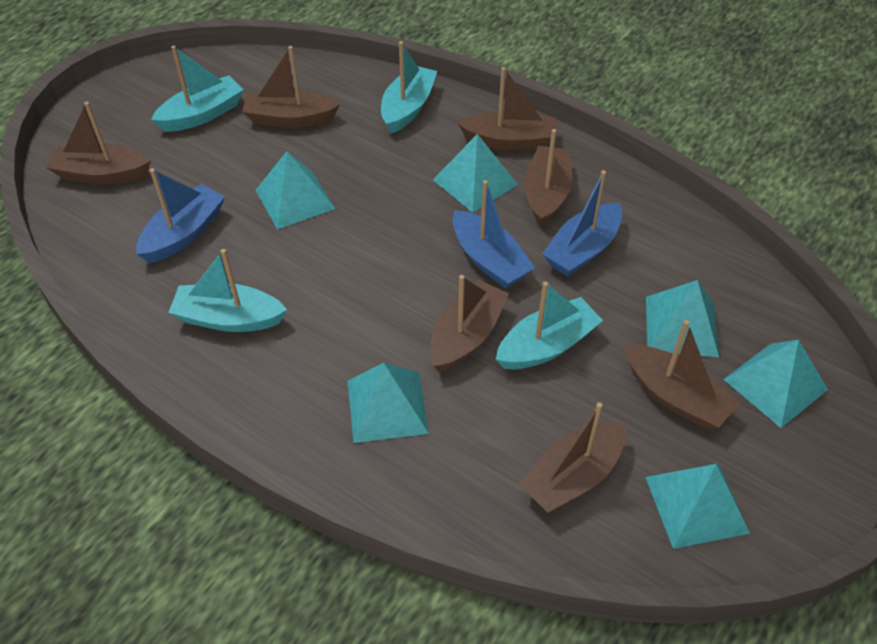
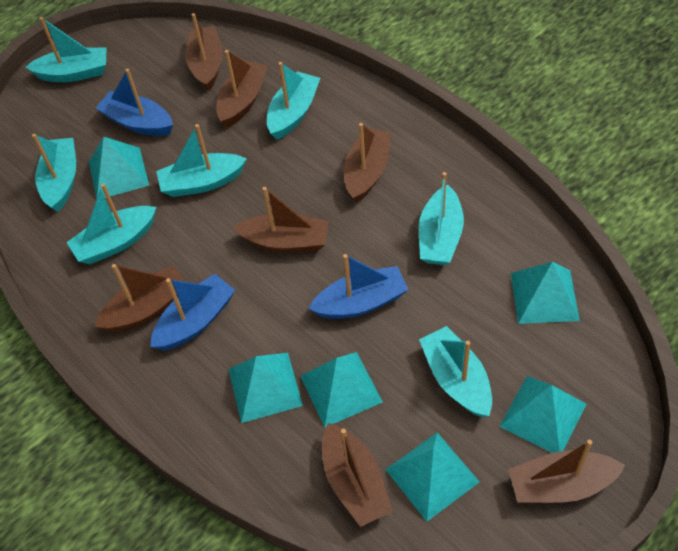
turquoise boat: [151,46,244,132] [168,249,287,332] [381,41,437,134] [496,281,603,369] = 4 -> [26,17,106,82] [32,134,76,212] [66,183,156,264] [156,124,246,197] [267,62,320,140] [419,172,464,265] [419,326,492,417] = 7

